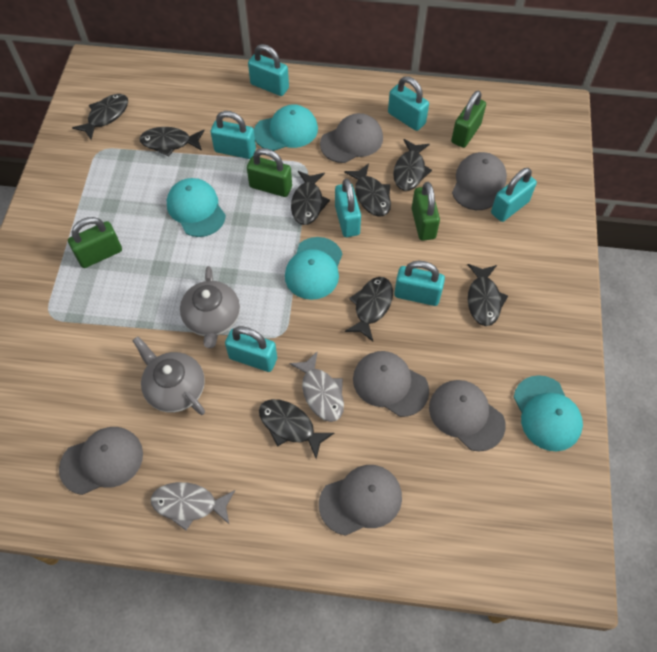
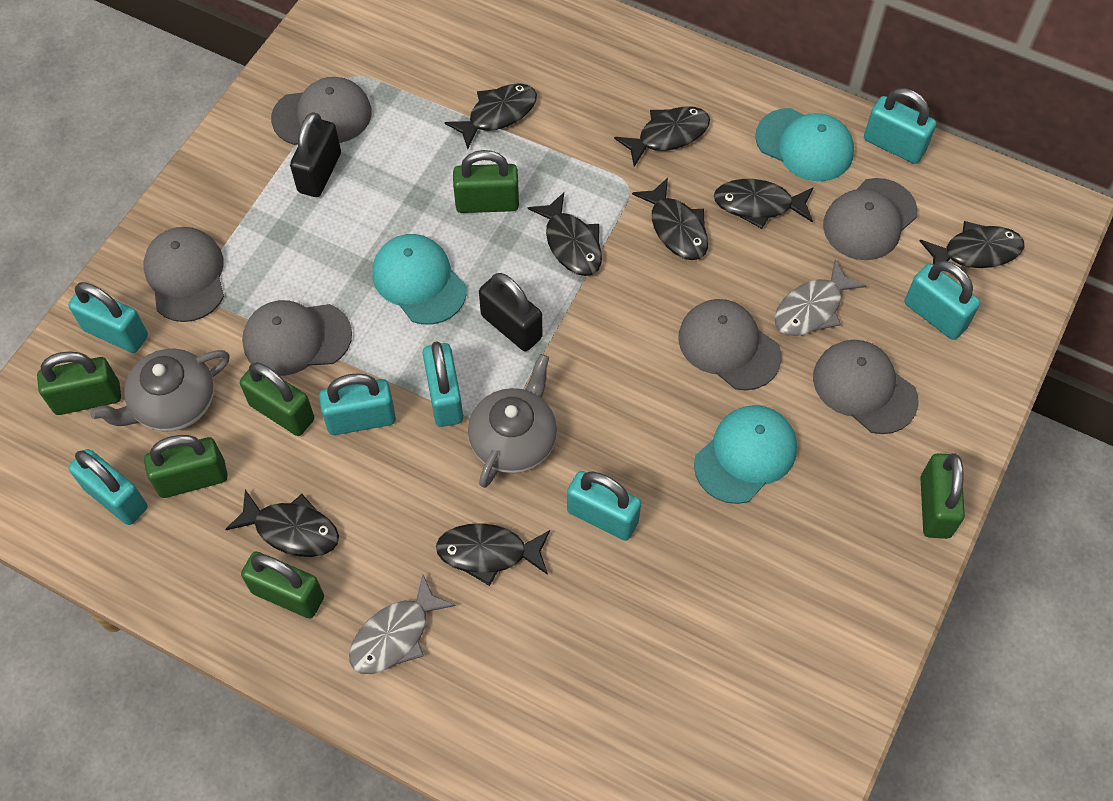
black padlock: none = 0 -> [290,112,341,197] [479,273,543,351] = 2
green padlock: [68,217,122,268] [247,148,292,197] [412,182,440,241] [451,90,486,148] = 4 -> [37,351,121,415] [144,435,228,498] [240,362,314,436] [241,551,324,618] [453,150,519,213] [920,453,965,539] = 6
turquoise cap: [167,178,226,237] [254,104,318,151] [285,237,343,300] [514,375,583,451] = 4 -> [372,234,467,325] [694,405,797,504] [755,108,854,181] = 3

